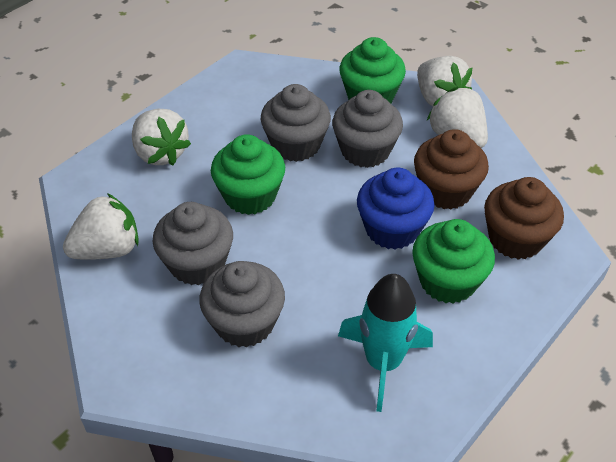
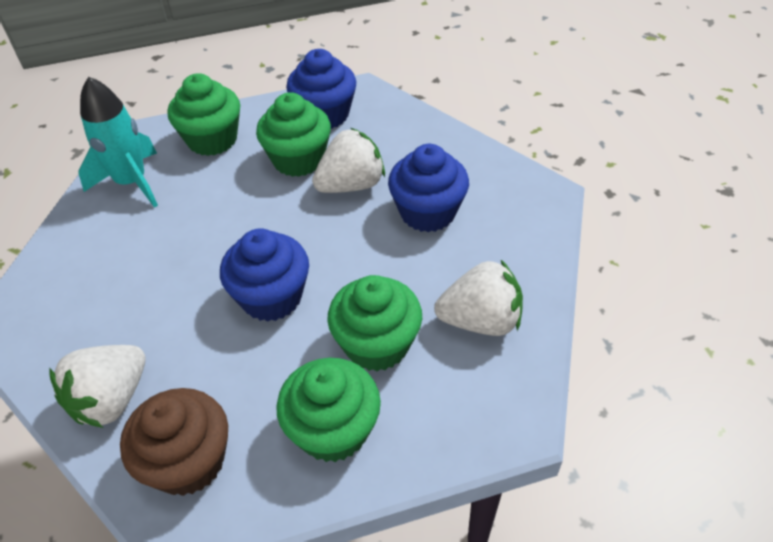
blue cupcake: [357,168,435,249] = 1 -> [220,228,309,322] [286,49,356,129] [388,144,469,232] = 3
brown cupcake: [414,129,489,210] [484,177,564,260] = 2 -> [120,388,228,496] = 1
green cupcake: [211,134,285,215] [339,37,406,104] [412,219,495,304] = 3 -> [168,73,240,156] [256,92,331,177] [276,358,381,462] [327,275,422,371] = 4
grey cupcake: [153,202,233,285] [199,261,285,348] [261,84,331,162] [332,90,403,168] = 4 -> none = 0
white strawberry: [63,193,139,260] [132,109,191,165] [417,56,472,107] [427,87,488,148] = 4 -> [50,345,145,428] [312,128,385,193] [434,260,523,336] = 3

